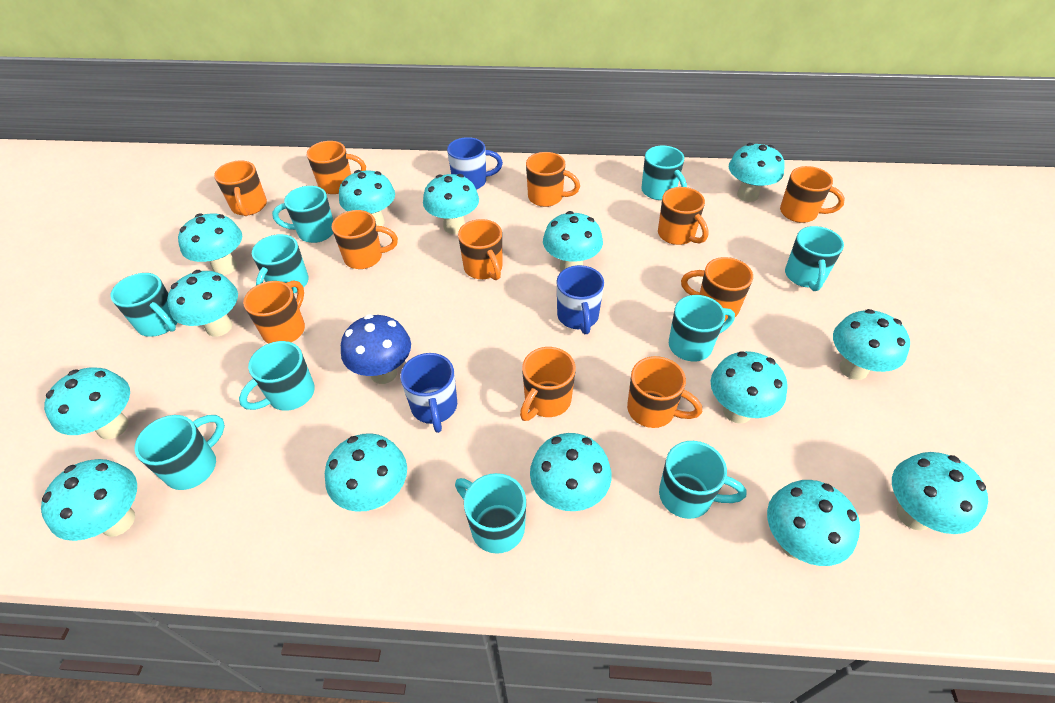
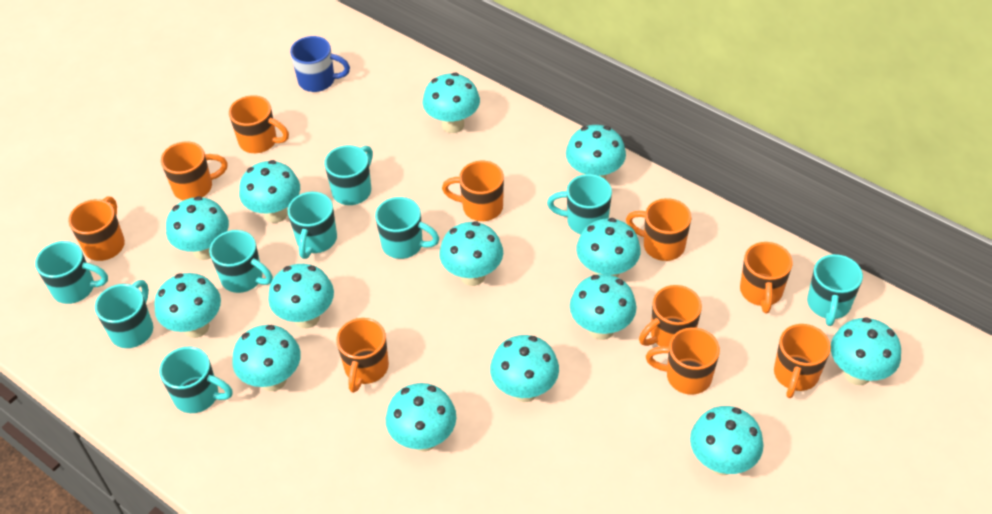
blue mug: [400,353,457,433] [447,137,503,190] [557,265,604,334] = 3 -> [290,36,350,92] = 1
blue mushroom: [341,314,411,384] = 1 -> none = 0
orange mug: [214,160,267,216] [243,280,305,344] [307,141,366,194] [332,210,398,269] [458,219,502,280] [520,347,576,421] [526,152,580,207] [627,356,702,428] [658,187,708,245] [681,257,753,321] [780,166,845,223] = 11 -> [68,197,125,261] [161,142,228,200] [229,95,289,153] [336,318,389,393] [442,161,504,221] [626,198,691,261] [639,285,702,347] [646,327,720,395] [740,242,793,313] [774,324,831,398] = 10
turquoise mug: [110,273,178,337] [135,415,225,490] [239,341,315,411] [252,234,309,293] [272,186,333,243] [455,473,526,554] [641,145,687,200] [659,441,746,519] [669,295,735,362] [785,226,844,291] = 10 -> [35,241,108,304] [95,280,153,348] [159,347,233,413] [209,230,273,293] [288,192,337,259] [324,145,373,205] [375,197,439,259] [547,174,612,234] [807,254,863,326] = 9

